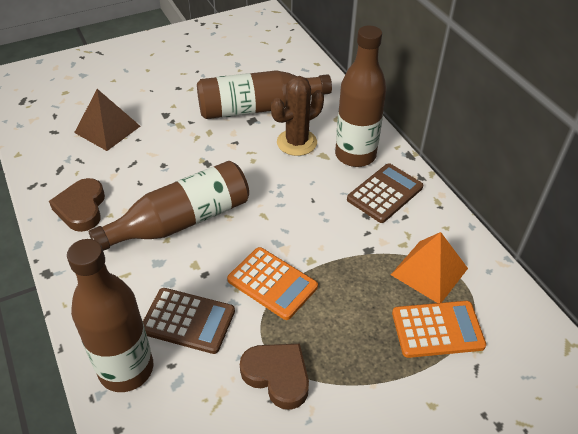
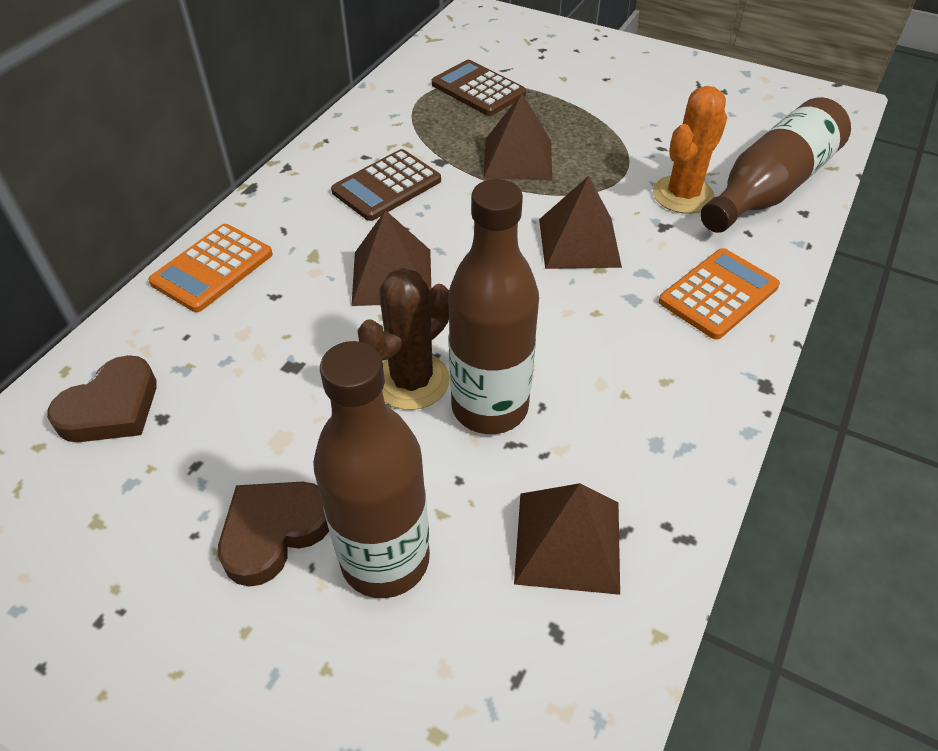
brown bottle: [67,239,153,392] [89,161,249,251] [197,70,332,119] [335,25,387,167] = 4 -> [313,341,430,598] [448,179,539,434] [700,97,851,233] = 3
brown pyramid: [74,89,140,151] = 1 -> [352,210,431,306] [483,93,552,180] [514,483,620,595] [539,176,622,269] = 4
orange cactus: none = 0 -> [653,86,727,214] = 1
orange pyramid: [391,232,468,303] = 1 -> none = 0

